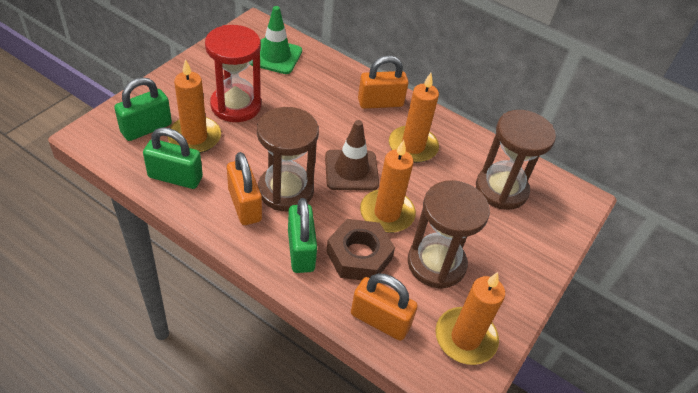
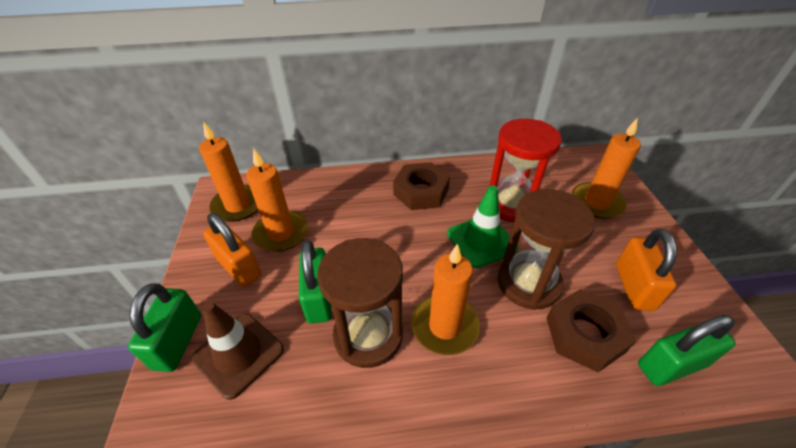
brown hourglass: [257,107,319,211] [408,180,490,289] [476,110,556,210] = 3 -> [317,238,403,368] [498,189,595,310] = 2
brown nut: [326,219,395,280] = 1 -> [393,162,450,210] [547,289,636,372] = 2
orange padlock: [227,152,262,225] [351,273,418,341] [358,56,408,109] = 3 -> [203,213,261,287] [616,229,677,311] = 2

